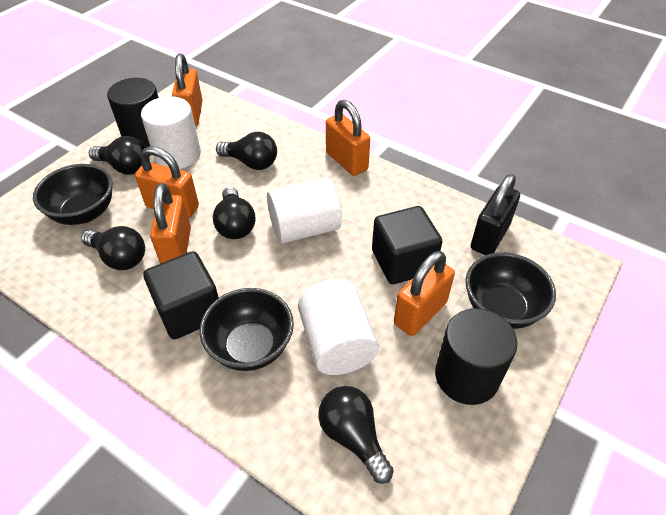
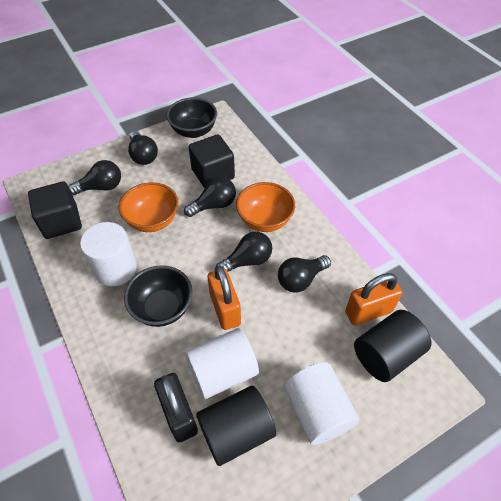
black bowl: [33,164,113,225] [199,288,294,371] [466,252,556,329] = 3 -> [124,265,193,327] [166,97,217,138] = 2
orange bowl: none = 0 -> [119,182,179,232] [236,182,295,232] = 2
orange padlock: [135,147,199,218] [150,183,191,264] [172,54,203,126] [326,100,370,176] [394,251,455,336] = 5 -> [207,266,241,330] [345,273,402,325] = 2

